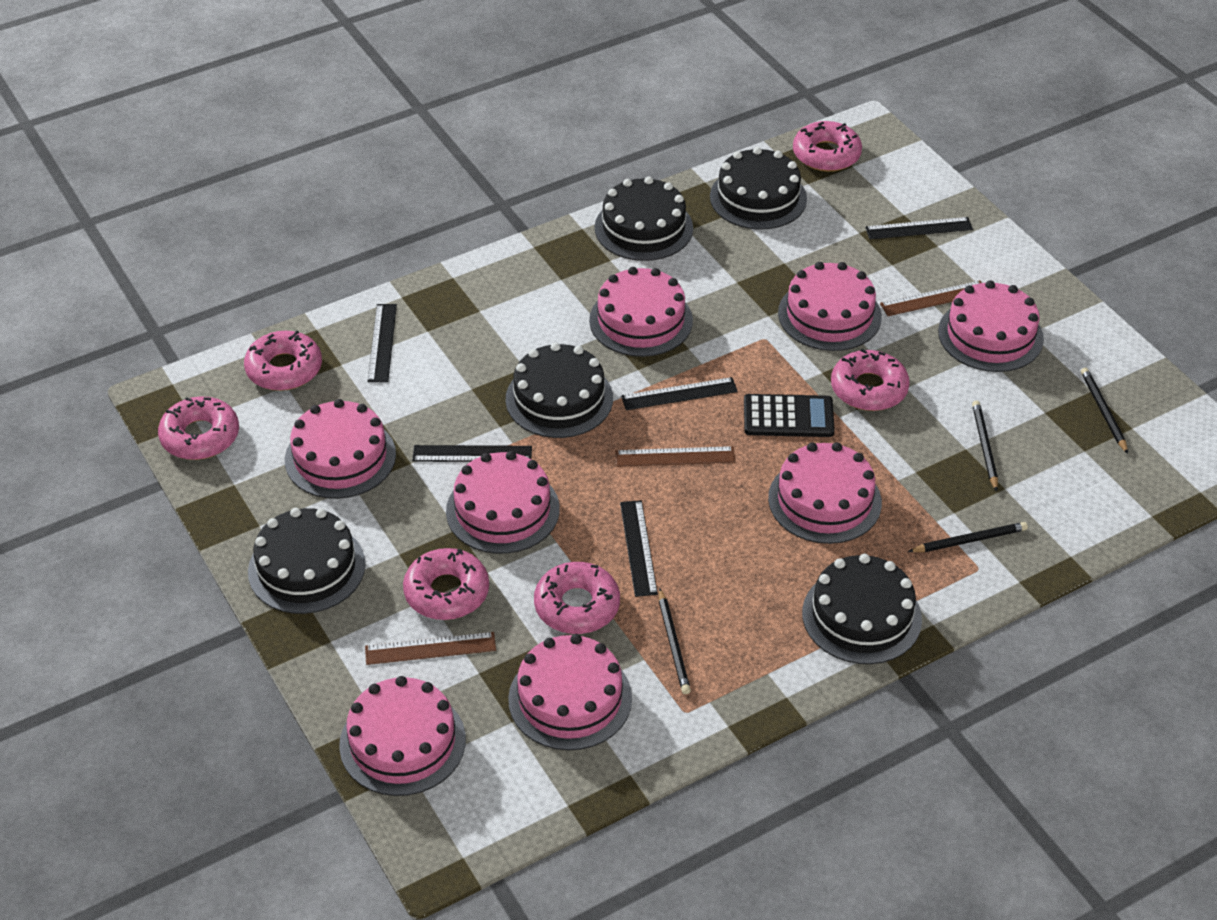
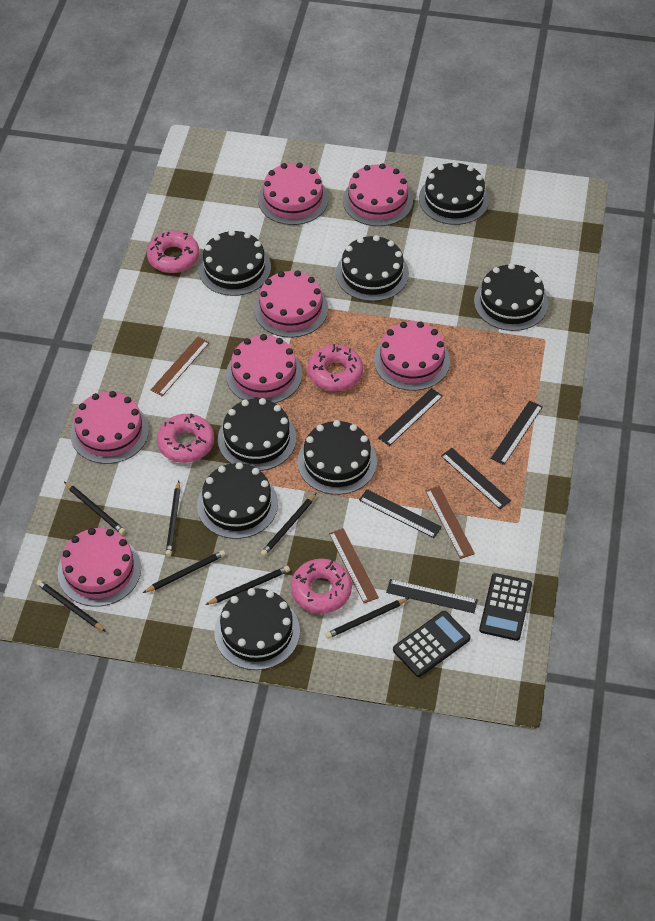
black cake: [248,508,366,614] [506,342,613,438] [595,176,693,261] [710,147,807,230] [802,554,922,664] = 5 -> [197,462,278,539] [198,230,271,296] [214,588,300,670] [218,398,296,471] [297,420,377,495] [336,235,409,301] [419,162,489,225] [474,263,548,331] = 8
black calculator: [744,394,835,437] = 1 -> [393,611,471,677] [479,573,532,641] = 2
black pencil: [659,588,691,694] [908,522,1028,552] [972,400,998,492] [1081,368,1128,454] = 4 -> [36,580,106,632] [64,482,126,535] [143,550,225,593] [166,481,180,556] [205,566,290,605] [261,493,316,556] [325,598,409,639] = 7
pink cake: [285,399,396,499] [339,676,466,796] [446,451,560,554] [508,634,632,750] [589,267,693,357] [768,442,882,544] [778,262,882,351] [938,280,1044,372] = 8 -> [58,528,141,607] [70,391,149,464] [226,334,302,403] [254,270,328,338] [258,162,328,225] [343,163,413,226] [374,322,450,391] = 7
pink donut: [158,397,239,460] [244,331,322,391] [403,548,489,620] [534,562,620,634] [793,121,862,172] [831,349,910,411] = 6 -> [147,231,199,273] [157,414,214,463] [291,559,352,614] [308,344,363,391] = 4

